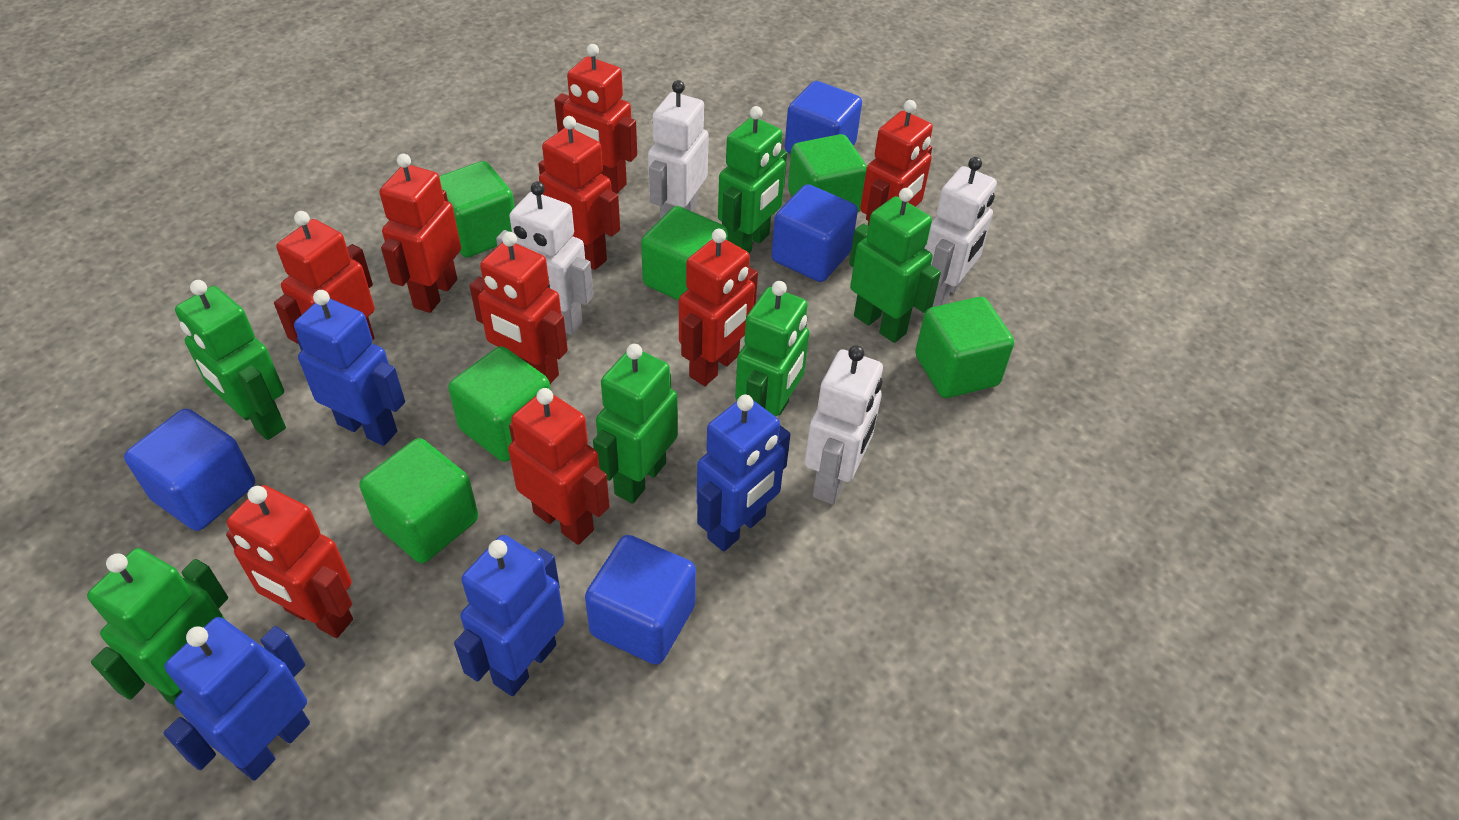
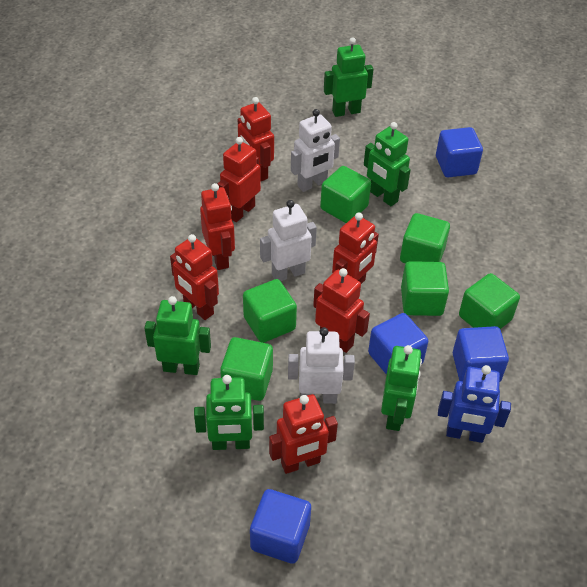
blue robot: [164,617,310,781] [294,290,405,446] [454,535,565,696] [697,395,791,552] = 4 -> [438,365,511,443] = 1
green robot: [87,548,228,706] [175,280,286,440] [593,344,678,504] [718,106,787,253] [735,281,809,416] [849,188,941,343] = 6 -> [144,296,211,375] [194,375,264,450] [324,37,373,117] [364,122,411,206] [381,345,422,431] = 5
red robot: [226,485,353,638] [274,211,375,344] [379,154,461,313] [470,232,568,384] [508,388,610,545] [538,116,620,270] [554,44,637,193] [679,229,758,386] [860,100,933,226] = 9 -> [170,234,219,320] [200,183,235,270] [218,137,261,222] [238,97,274,181] [269,394,338,474] [313,268,370,353] [332,212,379,284] = 7
white robot: [496,181,593,335] [648,80,709,219] [805,345,883,505] [924,157,997,307] = 4 -> [260,200,317,281] [288,327,355,404] [291,109,340,192] = 3

